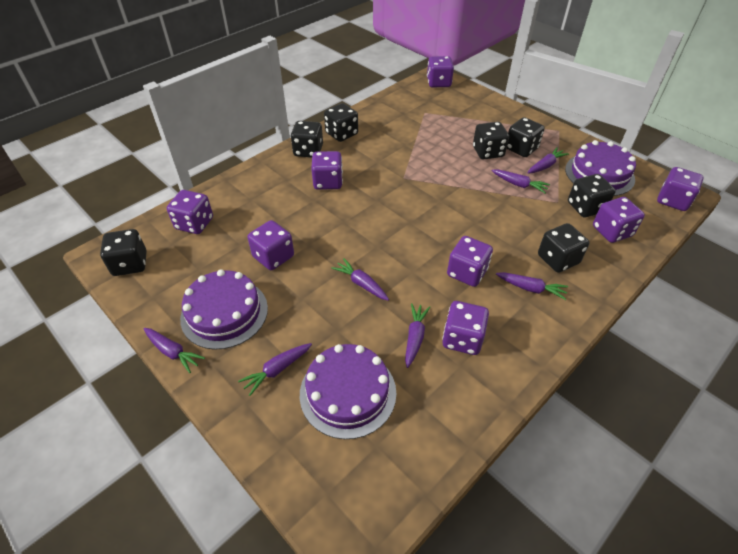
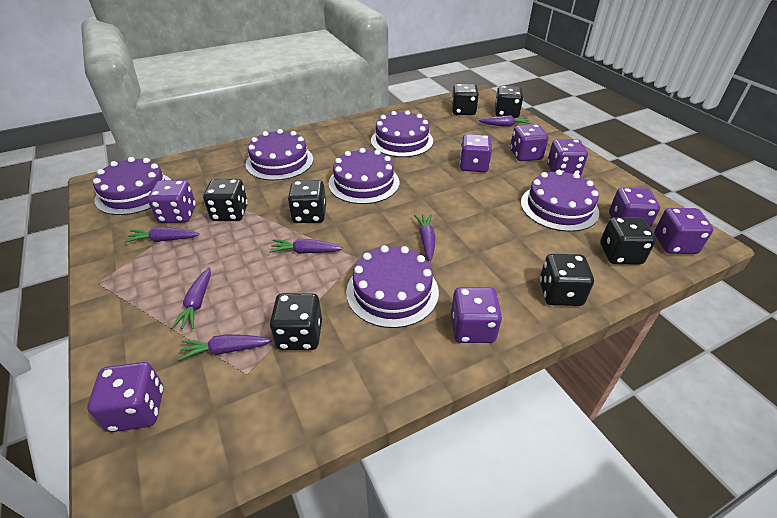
purple cake: [180,269,268,350] [300,344,396,439] [565,140,636,196] = 3 -> [93,157,171,215] [246,129,313,181] [328,148,399,204] [346,245,439,328] [371,110,433,157] [521,170,599,232] = 6
purple carrot: [144,328,205,373] [238,343,312,396] [332,258,389,301] [405,303,430,368] [492,169,550,193] [496,272,568,300] [527,147,569,173] = 7 -> [124,227,200,243] [171,268,211,329] [178,334,272,360] [269,239,343,254] [414,214,435,261] [479,115,531,127] = 6

